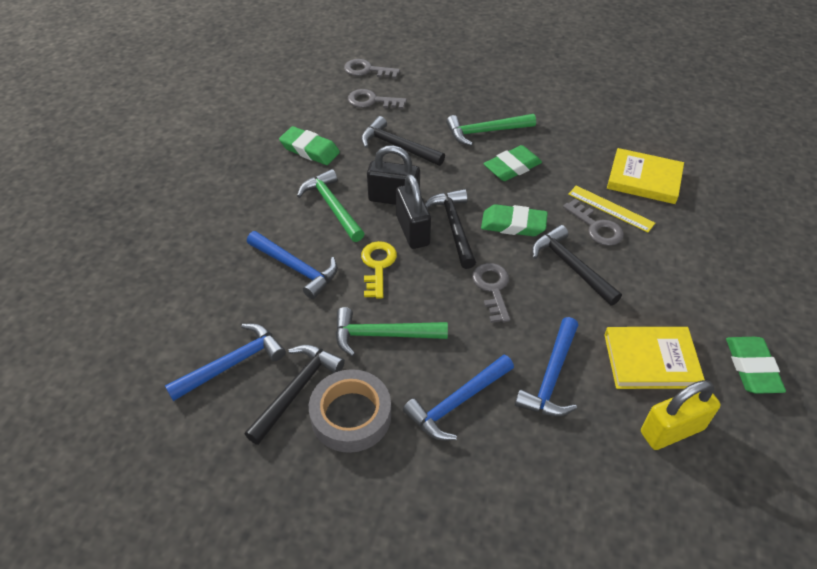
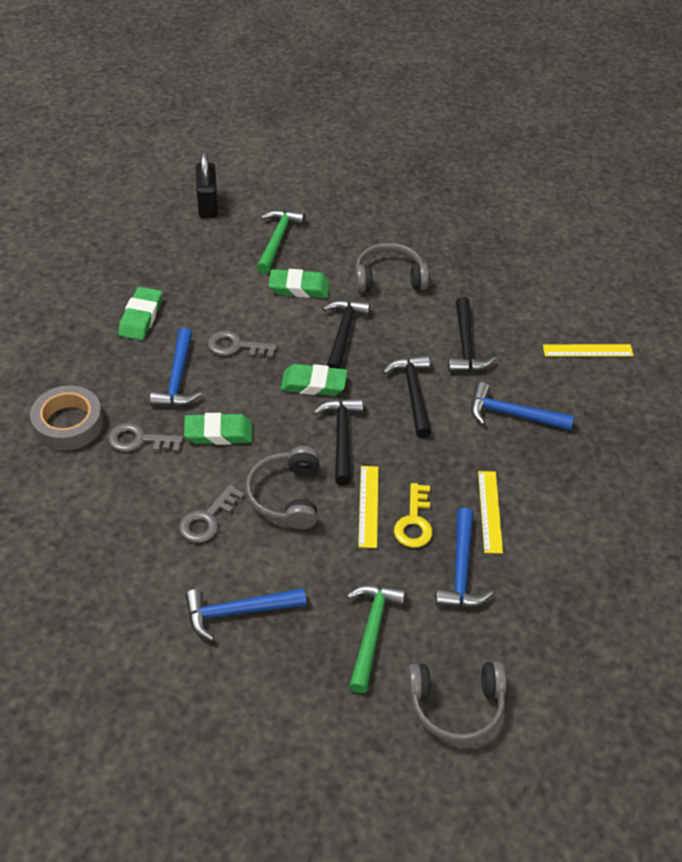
black padlock: [367,145,420,205] [396,174,431,249] = 2 -> [196,151,218,218] = 1
green hammer: [297,169,365,242] [335,307,448,357] [446,114,536,146] = 3 -> [257,209,305,274] [347,585,406,693] = 2
grey headphones: none = 0 -> [246,446,320,530] [355,243,429,292] [407,661,506,743] = 3
grey key: [344,59,400,79] [348,89,407,109] [472,263,510,323] [563,199,624,246] = 4 -> [108,423,183,452] [179,484,245,543] [208,330,277,358] = 3
yellow book: [604,327,705,389] [607,148,684,204] = 2 -> none = 0
yellow padlock: [641,380,720,450] = 1 -> none = 0
yellow ruler: [568,186,655,232] = 1 -> [358,466,379,548] [478,471,503,554] [543,344,634,357] = 3

